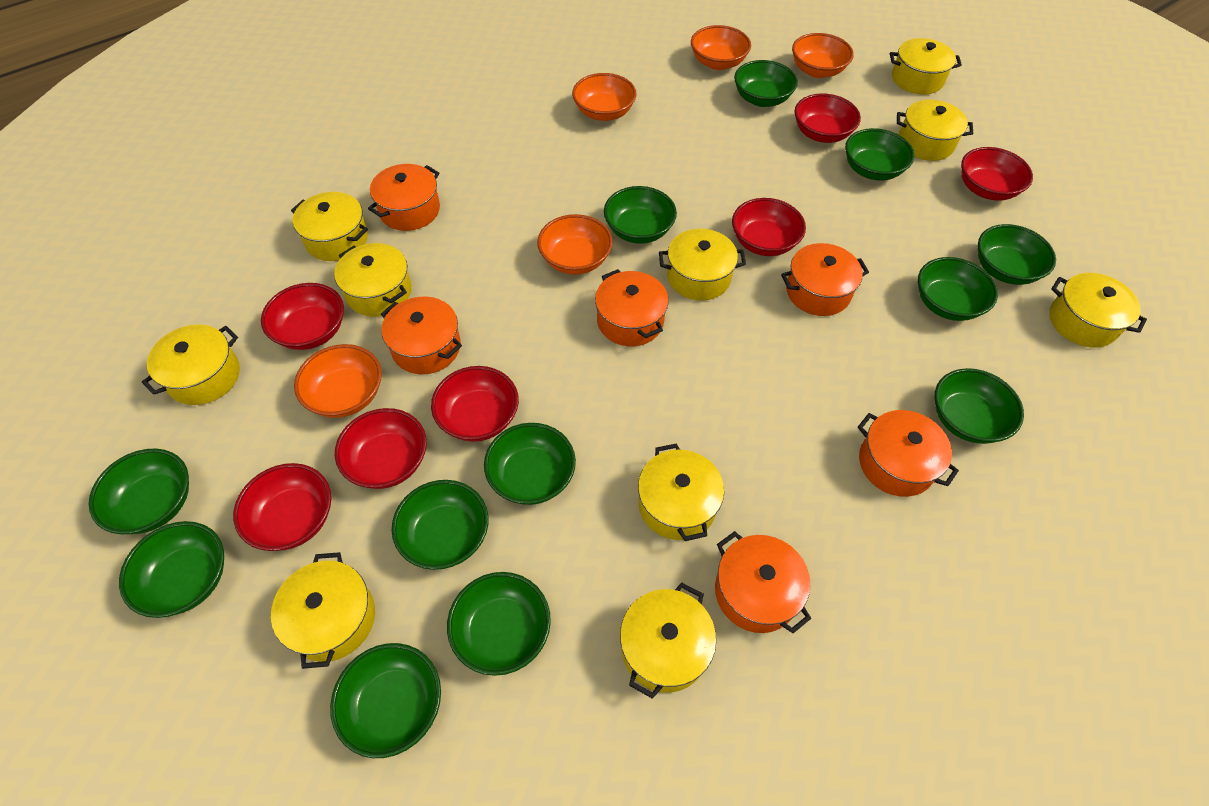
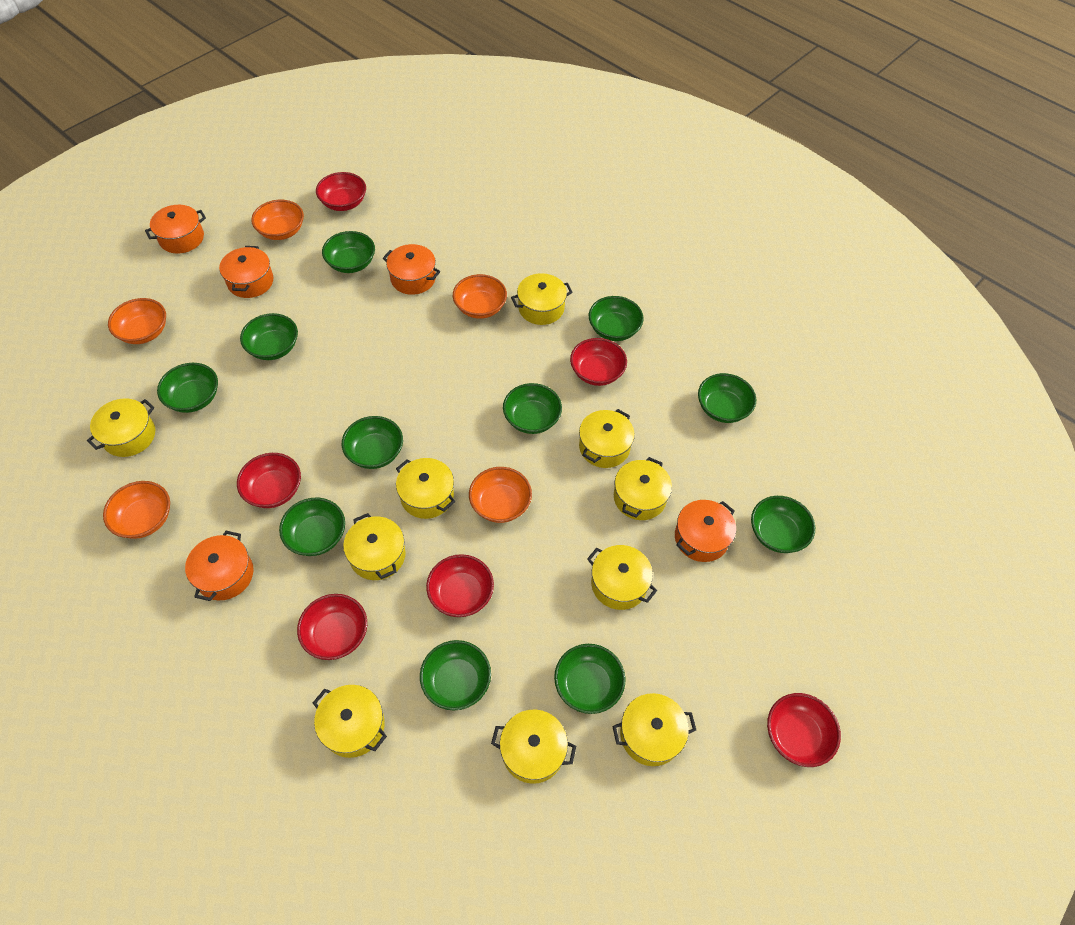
green bowl: [89,449,189,534] [119,521,224,618] [330,643,441,758] [392,480,489,570] [447,572,551,676] [484,423,576,505] [604,186,677,244] [734,60,798,107] [845,128,915,181] [918,257,998,321] [934,368,1024,444] [978,224,1056,285] = 12 -> [157,363,218,413] [240,313,298,360] [279,498,345,556] [322,231,375,273] [342,416,403,469] [420,640,491,711] [503,383,562,434] [554,644,625,714] [589,296,644,341] [698,373,756,423] [751,496,815,553] = 11
orange pot: [368,164,440,231] [381,297,462,374] [595,269,669,346] [715,531,811,633] [781,243,869,316] [858,410,959,497] = 6 -> [145,205,206,254] [185,531,254,601] [219,246,273,298] [383,244,440,295] [675,500,736,562] = 5
red bowl: [233,463,331,551] [261,283,344,350] [335,408,427,489] [431,366,519,442] [732,198,806,256] [794,93,861,143] [961,147,1033,201] = 7 -> [237,453,301,508] [297,594,367,660] [316,172,366,211] [426,554,494,617] [570,338,627,386] [767,693,841,767] = 6

